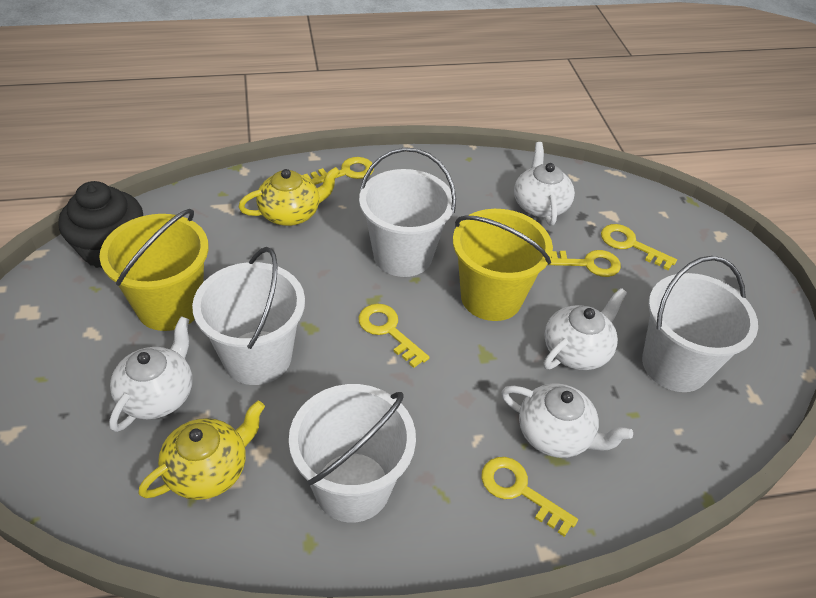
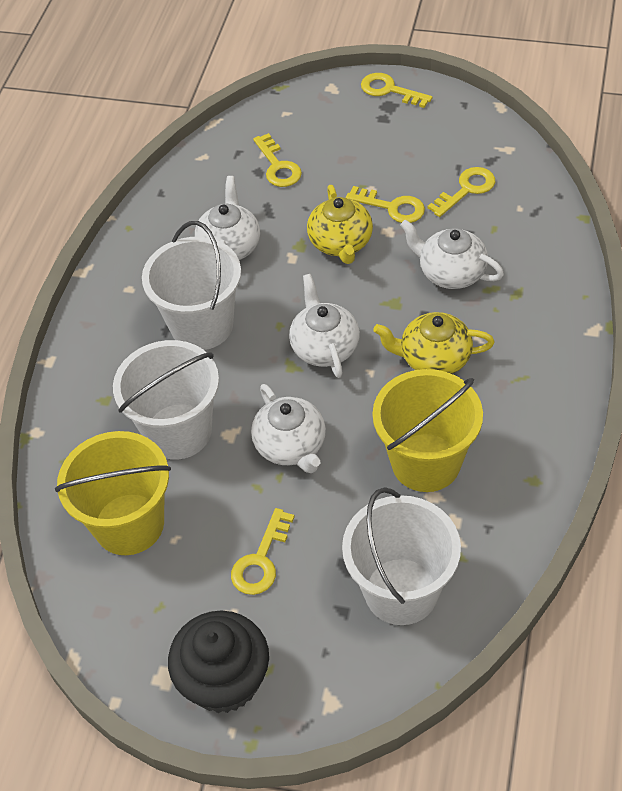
white bucket: [192,247,305,385] [289,384,416,523] [359,147,456,277] [642,256,758,392] = 4 -> [113,340,219,460] [142,221,241,350] [342,487,461,625] = 3

